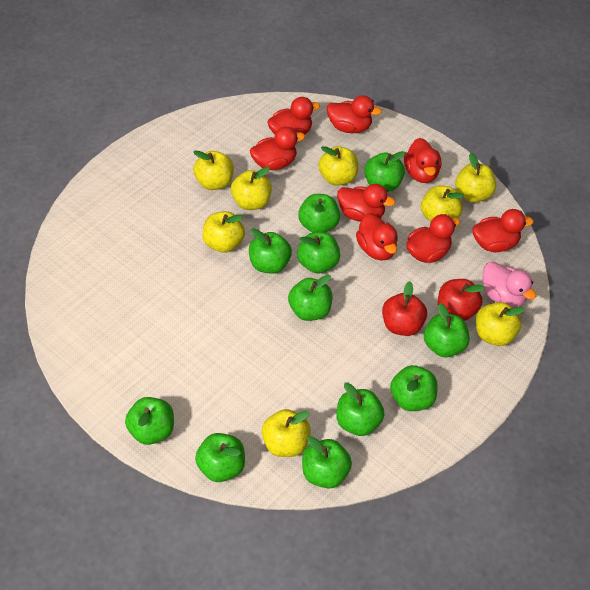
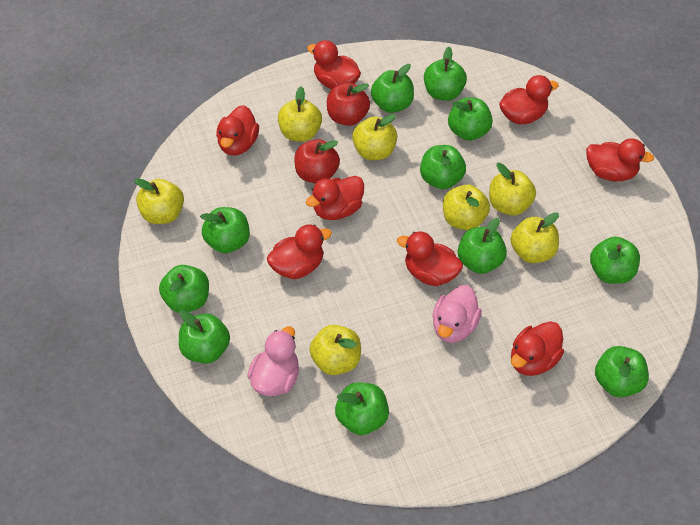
pink duck: [482,262,536,308] = 1 -> [247,326,299,396] [432,285,482,343] = 2
yellow apple: [193,150,234,190] [202,211,245,252] [231,167,272,210] [262,409,311,457] [318,146,358,186] [421,185,464,221] [455,153,496,203] [476,302,525,346] = 8 -> [134,178,184,224] [278,86,322,142] [309,325,361,375] [352,114,397,160] [443,184,490,230] [489,163,536,215] [510,212,559,263] = 7

